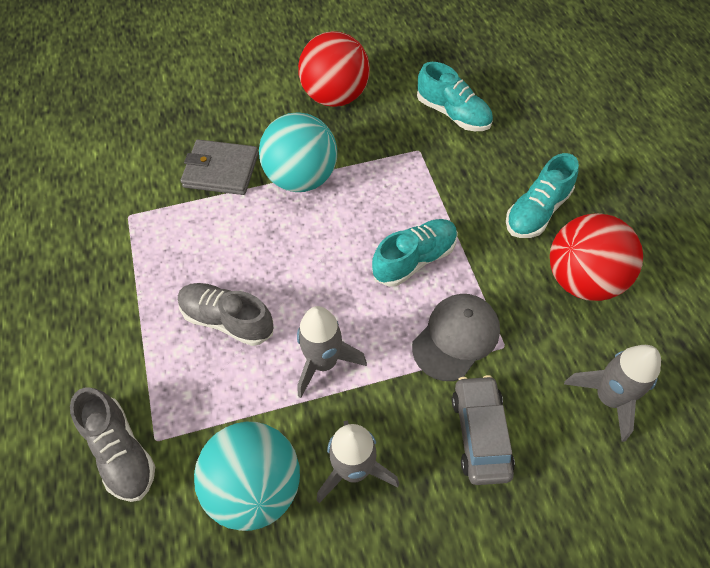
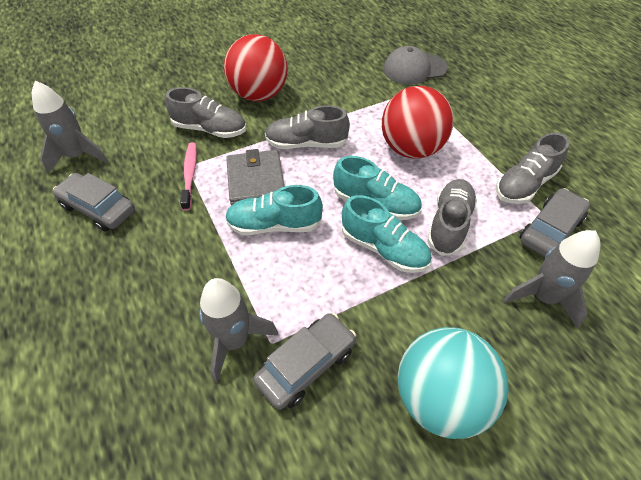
grey car: [452,375,515,485] = 1 -> [53,173,135,232] [253,313,356,410] [520,188,590,257] = 3
grey shoe: [70,387,155,502] [178,283,273,346] = 2 -> [165,87,246,138] [265,105,350,149] [427,179,477,256] [496,132,569,204] = 4
pink toothbrush: none = 0 -> [180,142,197,211] = 1
turquoise ball: [194,422,300,531] [259,112,337,192] = 2 -> [398,327,509,439] = 1

